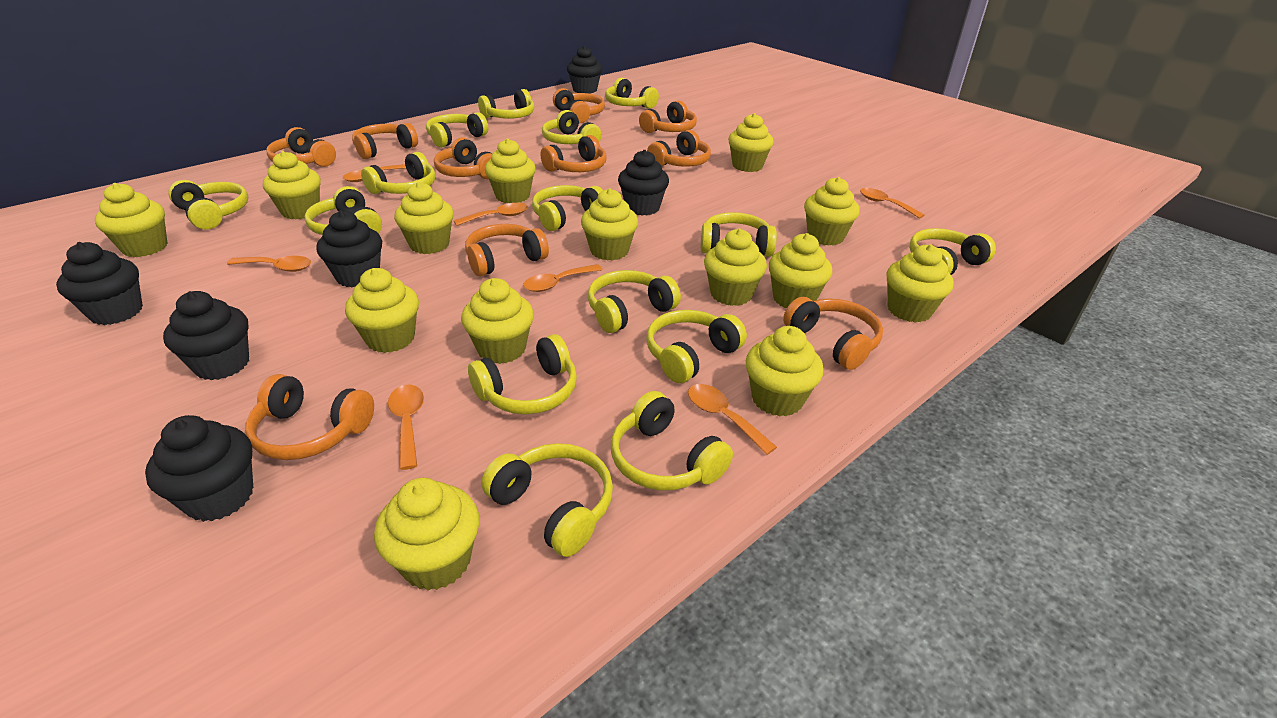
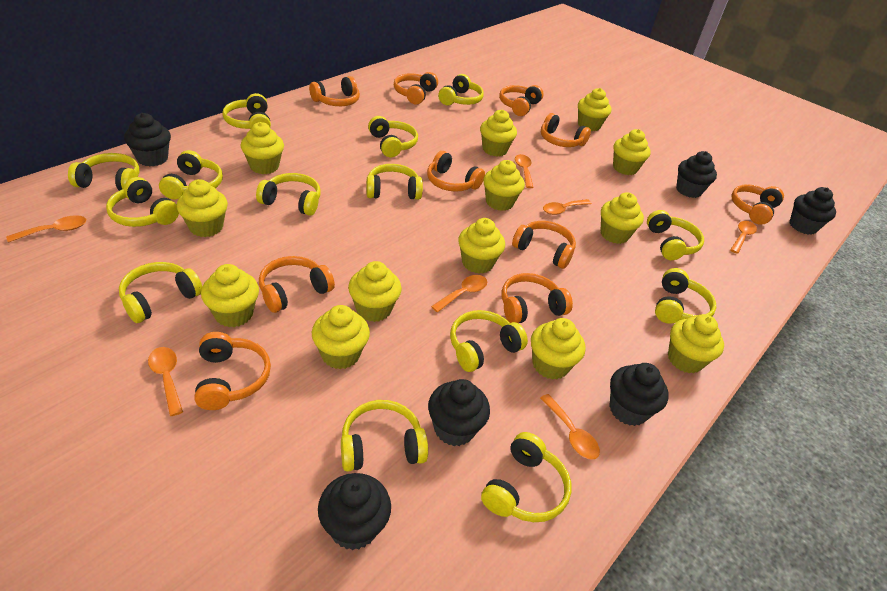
yellow cupcake: [95,183,168,257] [263,151,321,220] [345,268,419,353] [374,478,479,590] [394,182,454,254] [461,278,534,364] [485,139,536,203] [581,188,638,261] [704,229,767,306] [728,113,774,172] [746,326,824,416] [769,233,832,308] [804,177,860,246] [887,244,954,323] = 14 -> [177,179,228,237] [201,264,259,327] [241,122,284,174] [312,305,370,369] [348,261,402,322] [458,218,505,274] [480,110,517,156] [483,160,525,211] [531,318,586,380] [578,88,611,131] [600,192,644,244] [613,129,651,175] [668,314,724,373] = 13
yellow headphones: [168,180,248,230] [304,186,382,235] [361,152,435,194] [426,112,488,148] [468,334,577,415] [478,89,534,119] [481,443,613,557] [532,185,603,231] [542,110,601,144] [588,270,681,333] [605,78,659,109] [611,391,733,491] [646,310,747,383] [701,212,777,257] [909,228,996,275] = 15 -> [68,153,139,191] [106,177,179,227] [119,262,202,323] [159,150,223,199] [222,93,271,129] [256,173,321,216] [341,400,428,472] [366,164,423,200] [368,116,418,157] [438,74,484,105] [450,310,528,372] [481,432,572,522] [647,210,704,260] [655,268,716,324] = 14

